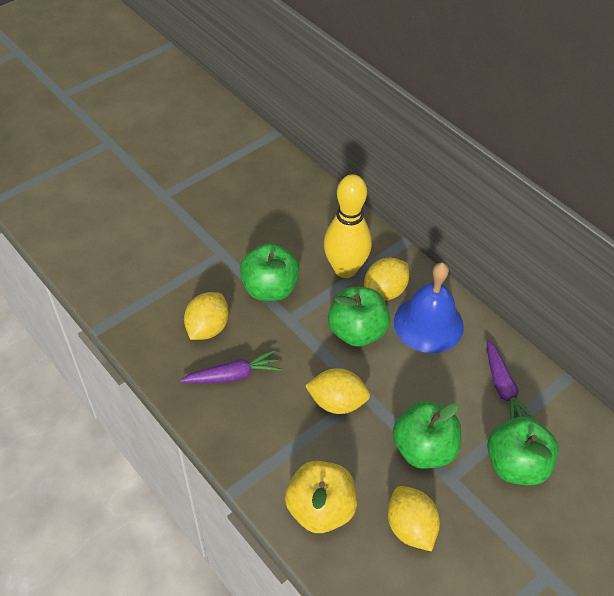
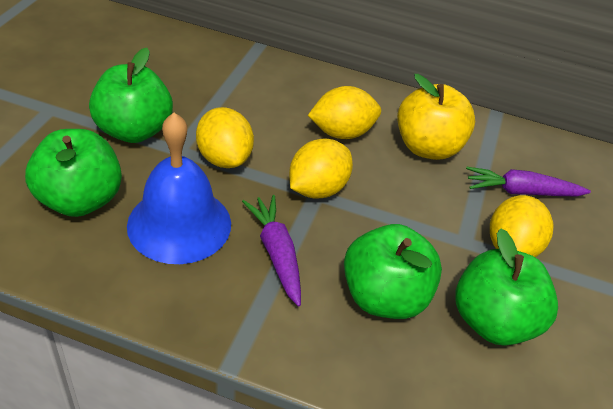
yellow bowling pin: [324,174,372,278] = 1 -> none = 0

